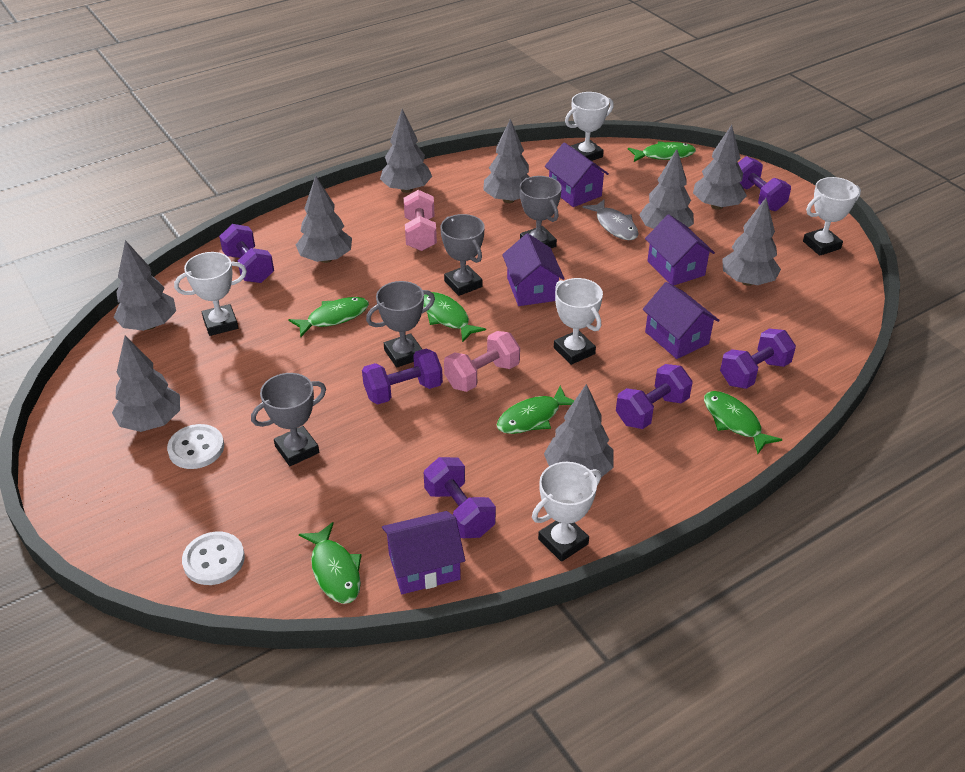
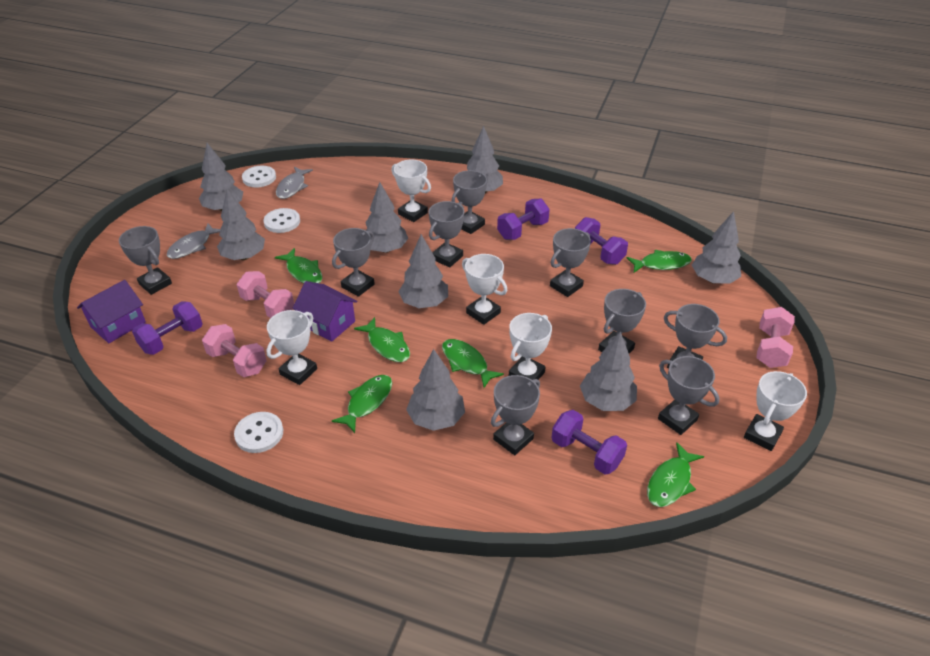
grey fish: [583,199,639,240] = 1 -> [167,223,220,259] [276,167,313,199] = 2
grey tree: [112,336,180,432] [114,240,176,331] [296,176,352,263] [380,109,432,193] [483,119,530,203] [544,384,614,478] [639,149,694,229] [693,125,747,210] [722,198,781,286] = 9 -> [199,143,243,211] [217,189,265,260] [365,182,408,253] [398,234,448,308] [406,349,465,431] [467,126,503,193] [580,331,637,411] [692,211,741,284] = 8
grey trophy: [251,373,326,466] [366,281,435,368] [441,214,485,296] [520,176,562,248] = 4 -> [119,226,172,295] [332,228,375,297] [429,201,464,268] [452,170,488,234] [491,375,540,455] [550,228,591,297] [598,289,646,353] [658,356,720,435] [664,304,727,369] = 9
pink dumbbell: [404,190,437,251] [444,331,520,392] = 2 -> [202,324,267,377] [237,271,294,318] [756,307,795,368] = 3
purple dumbbell: [219,224,274,283] [362,348,443,404] [424,457,496,538] [616,364,693,429] [720,329,796,389] [738,156,791,211] = 6 -> [132,301,203,355] [497,198,550,240] [551,410,627,474] [575,217,628,265] = 4
purple house: [382,511,465,594] [502,233,565,306] [545,142,609,207] [642,282,720,359] [645,214,715,286] = 5 -> [77,280,146,343] [292,281,358,342] = 2
white button: [167,424,224,469] [182,532,245,585] = 2 -> [234,412,283,453] [242,166,276,187] [264,208,300,233] = 3

